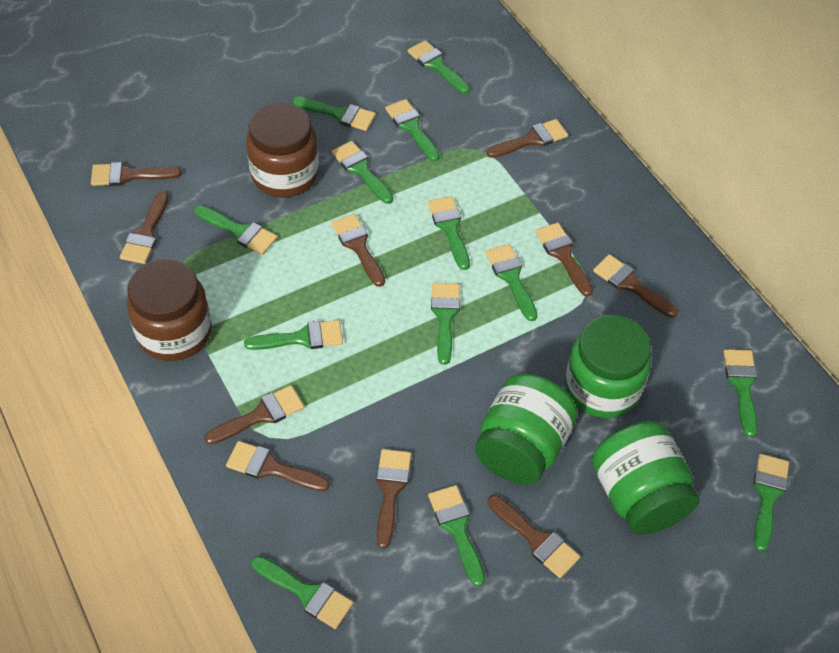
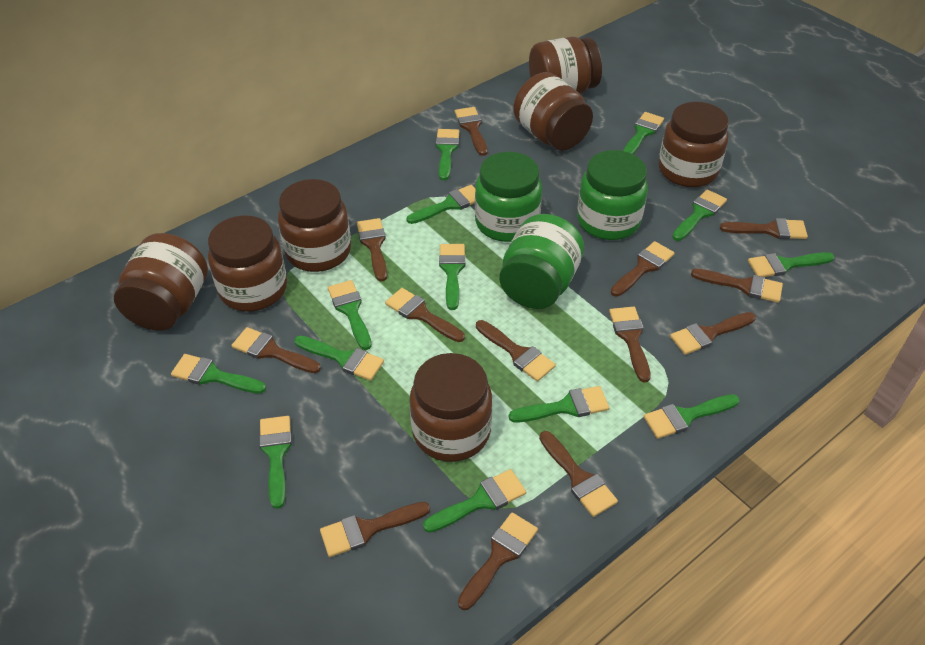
brown brush: [91,162,182,186] [120,191,169,264] [205,385,304,445] [226,441,330,491] [331,214,385,287] [376,449,411,549] [486,119,568,158] [488,495,580,578] [535,223,593,297] [593,254,678,318] = 10 -> [232,327,321,373] [320,502,430,557] [357,218,387,281] [385,288,465,342] [455,107,488,156] [458,512,538,610] [476,320,556,381] [539,431,618,517] [609,307,651,382] [611,241,675,297] [670,312,756,355] [691,269,783,303] [720,218,808,239] = 13
brown jar: [127,259,212,361] [246,102,319,197] = 2 -> [114,233,208,331] [208,215,287,312] [278,179,351,272] [410,353,492,462] [513,72,593,151] [529,37,602,94] [658,102,729,187] = 7

